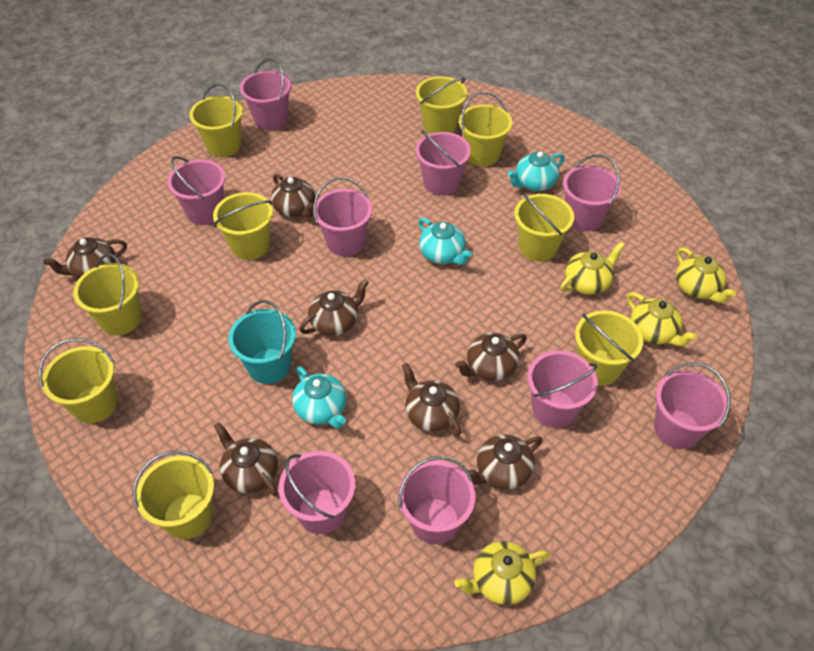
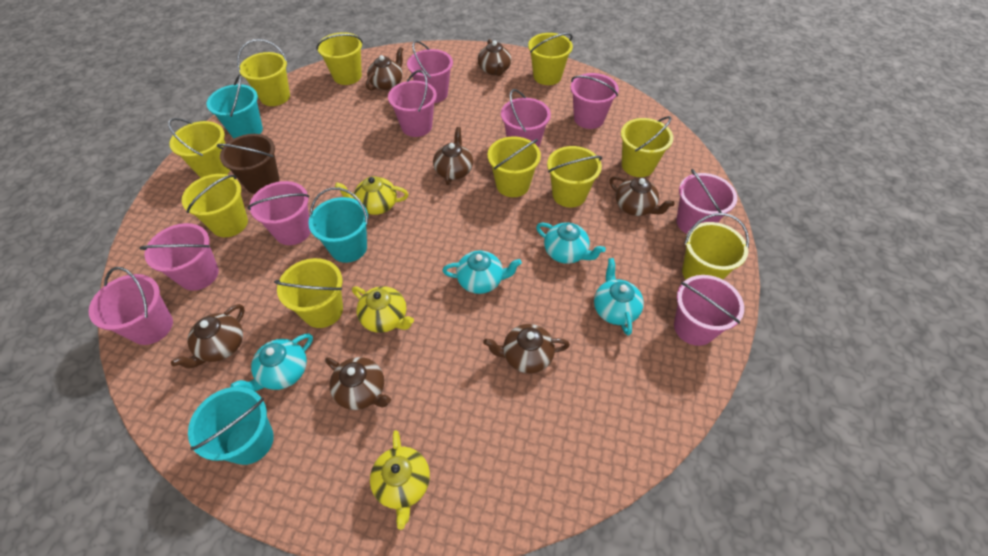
brown bucket: none = 0 -> [217,134,280,194] = 1
turquoise bucket: [228,300,296,384] = 1 -> [188,387,274,465] [207,74,263,138] [308,187,368,263] = 3
turquoise teapot: [292,366,347,429] [418,218,472,265] [508,152,565,191] = 3 -> [231,333,313,391] [442,250,522,294] [536,223,606,264] [594,258,644,335] = 4
yellow bucket: [39,338,118,423] [73,254,142,335] [133,451,214,539] [189,83,243,157] [213,192,273,260] [416,76,467,134] [459,92,513,166] [514,192,574,261] [575,310,643,385] = 9 -> [168,118,230,178] [182,174,248,237] [237,39,290,106] [274,258,343,328] [316,32,363,85] [487,136,541,197] [528,33,573,85] [547,146,602,208] [621,116,673,177] [682,213,749,279] = 10
yellow teapot: [455,541,549,605] [561,242,625,295] [627,292,697,346] [676,247,736,303] = 4 -> [335,176,408,215] [352,286,414,333] [370,430,430,530] = 3

